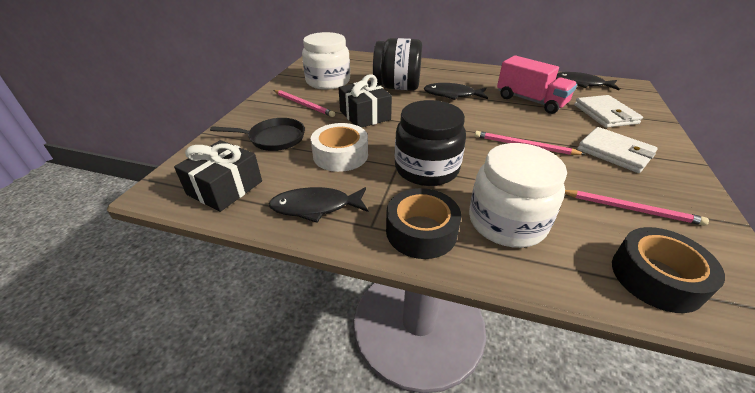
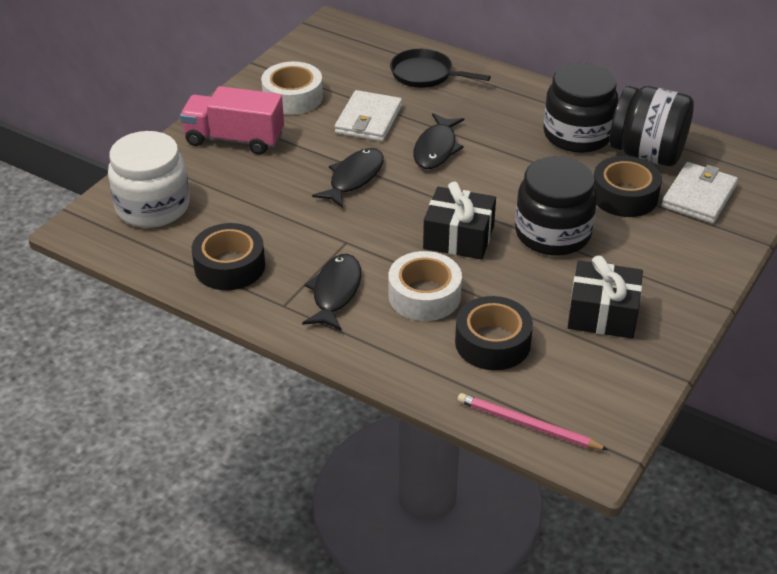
black jar: [373,38,422,90] [395,100,466,186] = 2 -> [515,156,597,256] [544,63,618,153] [609,86,694,166] = 3
black tape: [386,188,461,259] [612,227,725,313] = 2 -> [192,223,265,290] [455,296,533,370] [594,156,662,217] = 3
pink pencil: [274,90,335,117] [475,131,586,155] [565,190,709,226] = 3 -> [457,393,608,450] = 1
white jar: [302,32,350,90] [469,143,567,248] = 2 -> [108,131,190,228] = 1
white tape: [311,123,368,172] = 1 -> [261,61,323,115] [389,251,462,321] = 2

